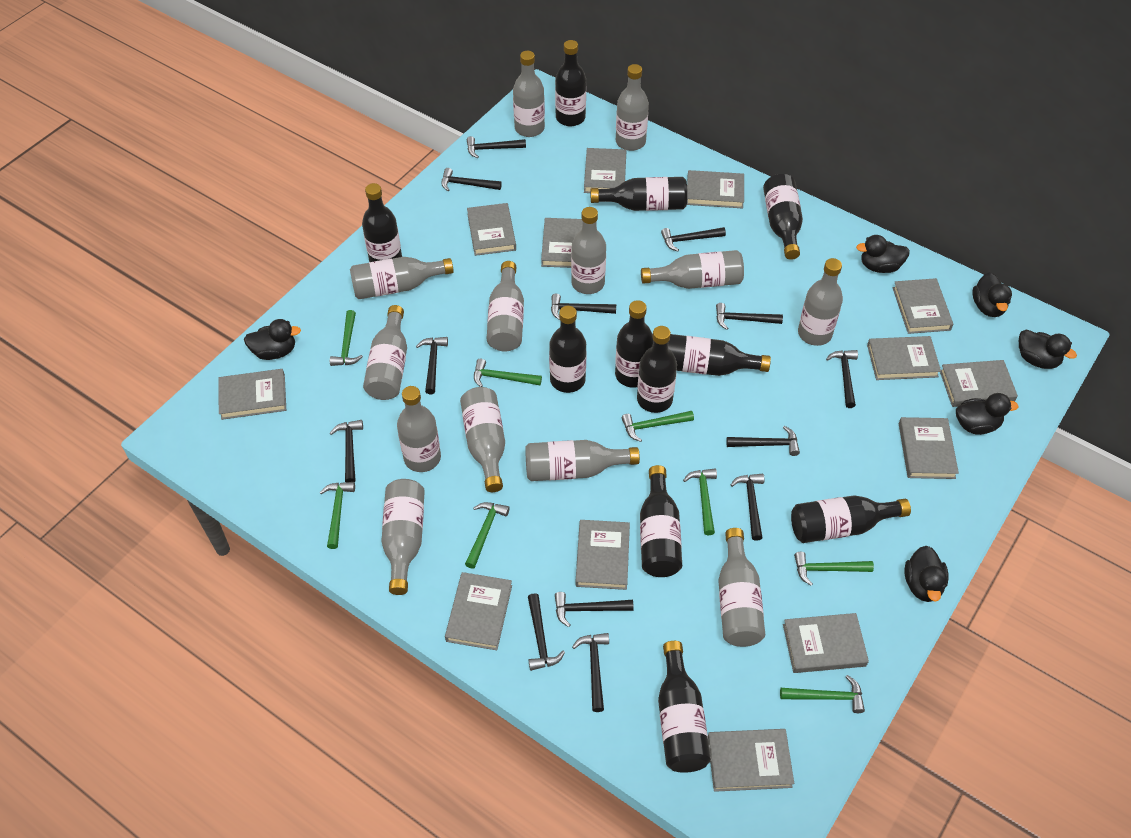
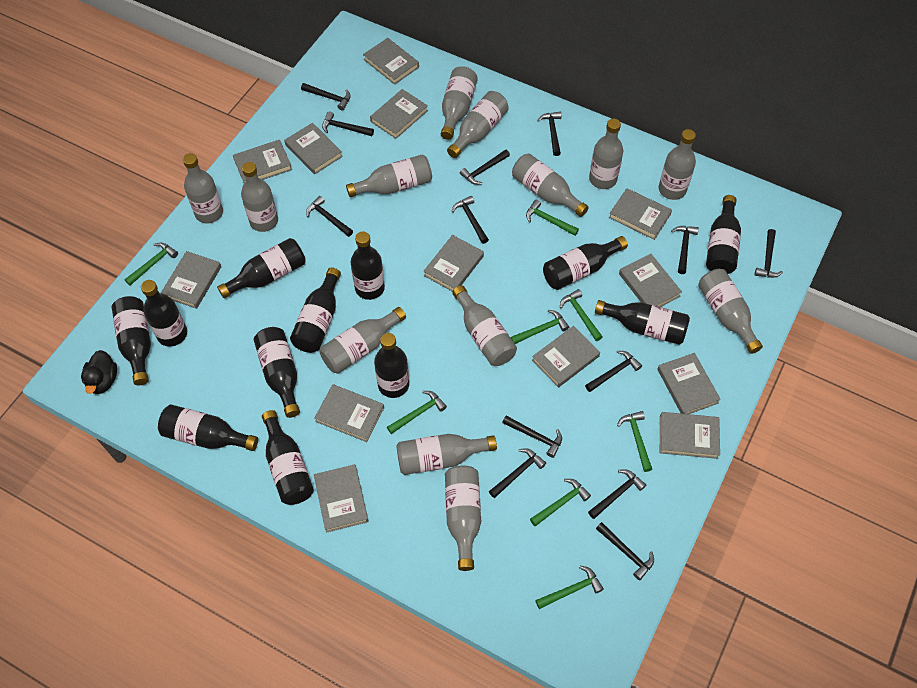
black bottle: [362,183,402,262] [549,306,587,393] [555,40,586,126] [590,177,687,211] [615,300,653,388] [637,326,677,413] [640,465,682,577] [658,641,711,773] [668,334,771,376] [763,174,803,260] [791,495,911,543] = 11 -> [111,296,151,385] [141,280,187,347] [158,405,258,451] [217,238,306,298] [254,327,300,418] [262,410,314,505] [290,267,341,353] [351,231,385,300] [374,333,409,398] [543,236,628,290] [595,300,690,345] [706,195,741,274] = 12
black duck: [244,319,301,360] [856,235,910,273] [904,546,949,602] [956,393,1019,435] [972,272,1012,317] [1019,330,1077,369] = 6 -> [81,350,117,394] = 1

